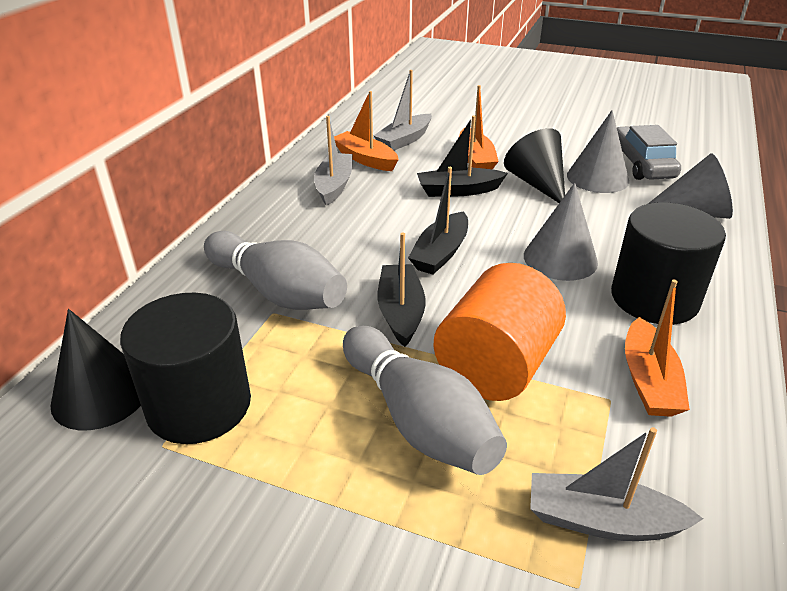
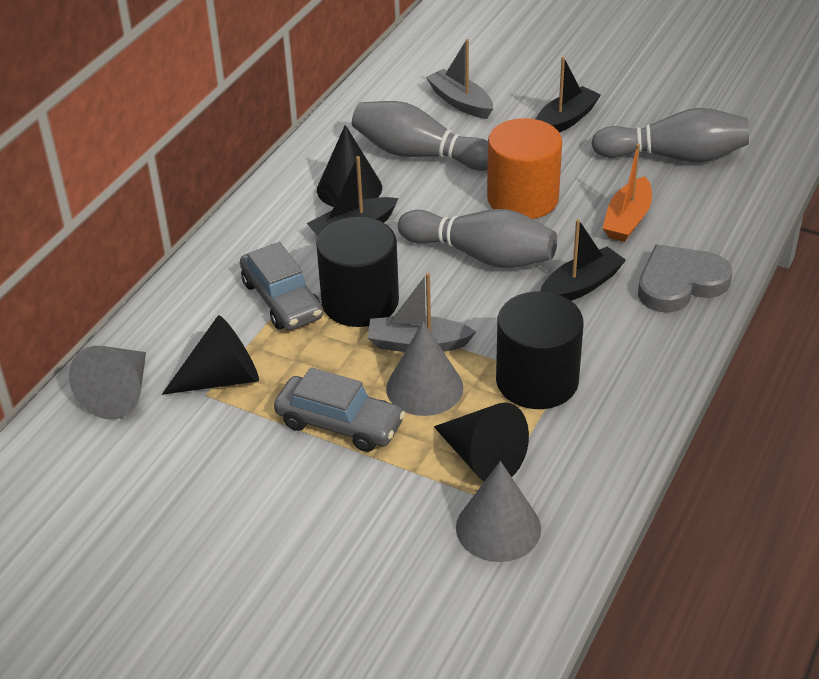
black cone: [51,309,141,430] [504,128,565,203] = 2 -> [162,315,259,395] [317,125,382,207] [434,402,529,482] = 3
grey boat: [314,116,353,206] [373,70,432,151] [530,427,703,541] = 3 -> [368,273,476,352] [426,39,493,119] = 2
grey bowling pin: [204,231,347,310] [343,326,507,475] = 2 -> [352,101,488,171] [398,209,557,268] [591,108,749,162] = 3
grey car: [617,125,681,180] = 1 -> [240,242,323,330] [274,367,405,452] = 2
grey heart: none = 0 -> [638,244,732,313] = 1
orange boat: [334,91,399,171] [459,85,499,169] [625,280,690,417] = 3 -> [602,144,652,242] = 1

